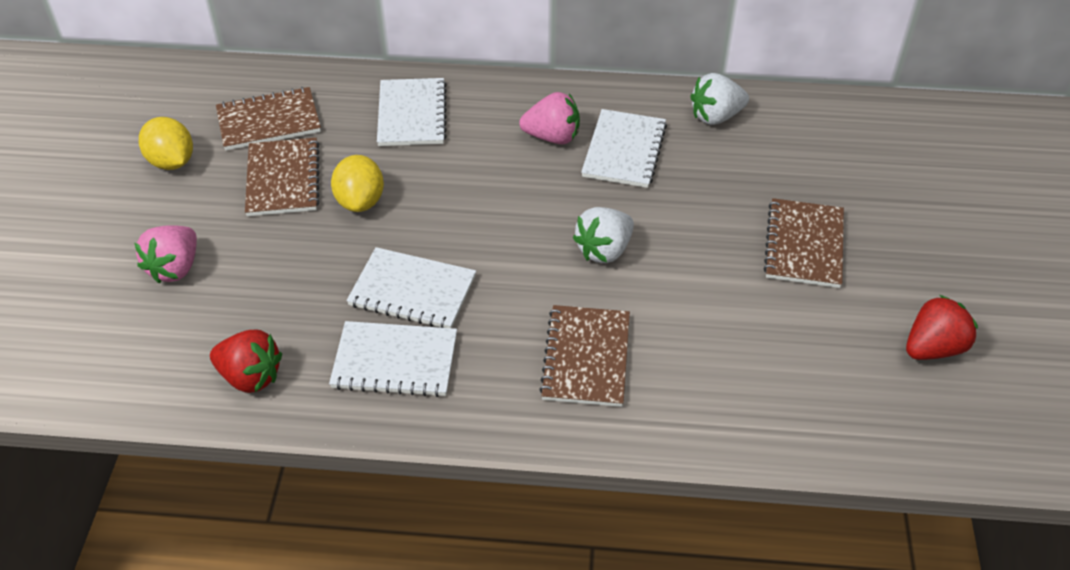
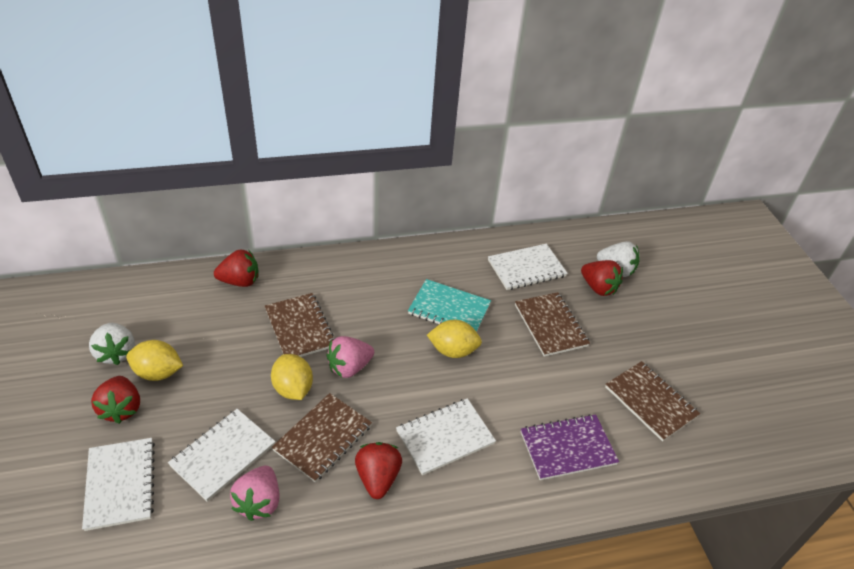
purple notebook: none = 0 -> [521,414,619,480] = 1
red strawberry: [210,330,282,393] [906,295,978,360] = 2 -> [91,376,140,424] [214,250,259,287] [355,442,402,499] [581,260,623,296] = 4
turquoise notebook: none = 0 -> [408,279,491,332] = 1
yellow lemon: [139,117,193,170] [331,155,384,212] = 2 -> [126,340,183,381] [271,354,313,400] [427,320,482,358] = 3

